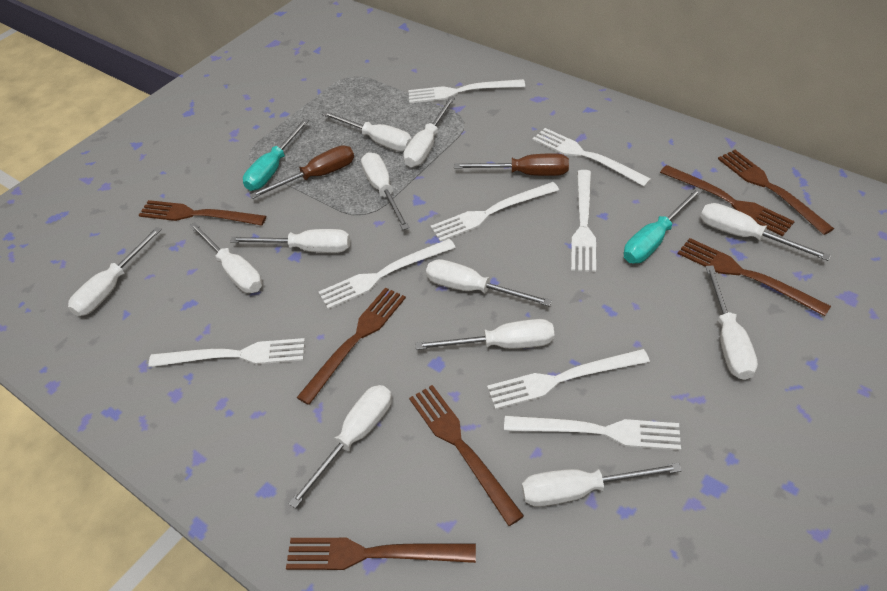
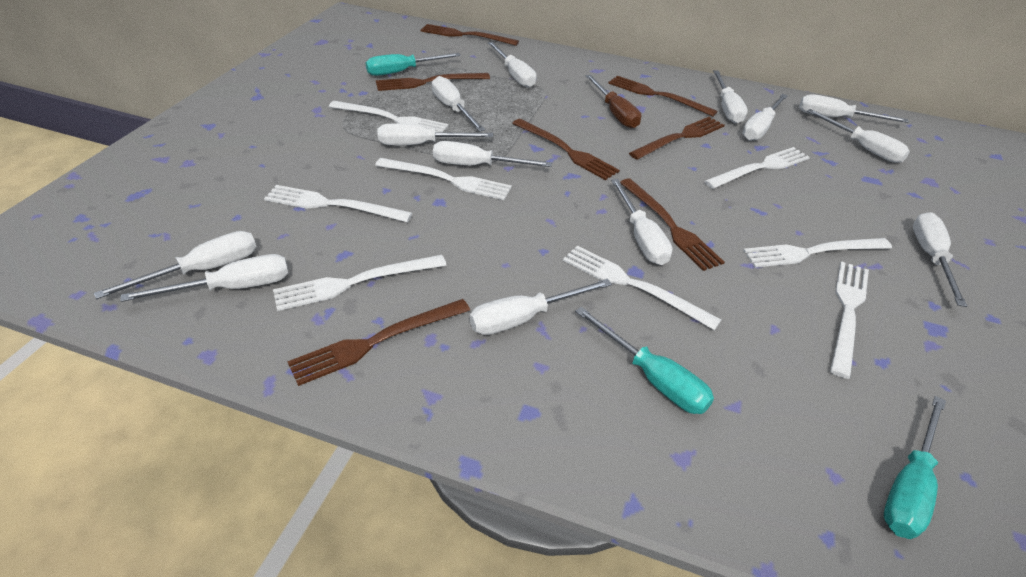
brown screwdriver: [250,145,354,199] [454,153,569,176] = 2 -> [586,75,641,129] = 1
turquoise screwdriver: [243,119,309,191] [624,188,702,263] = 2 -> [366,53,461,76] [575,307,714,414] [884,396,946,539] = 3
white screwdriver: [68,227,162,316] [189,222,262,293] [230,229,350,253] [288,385,392,508] [322,111,412,152] [361,152,409,230] [403,97,455,167] [415,319,554,350] [426,259,552,306] [522,462,682,507] [700,203,831,261] [705,265,758,380] = 12 -> [94,231,257,299] [120,254,288,302] [377,124,493,145] [432,76,485,132] [433,141,552,167] [470,279,612,335] [488,42,536,88] [611,179,672,265] [713,70,748,124] [743,94,788,141] [799,94,909,123] [807,109,910,163] [913,212,967,307] = 13

